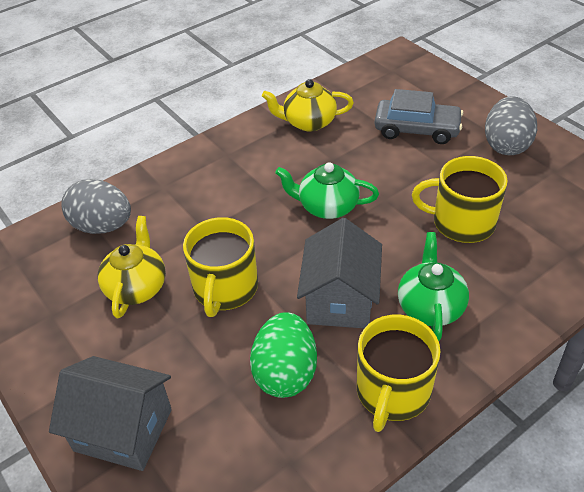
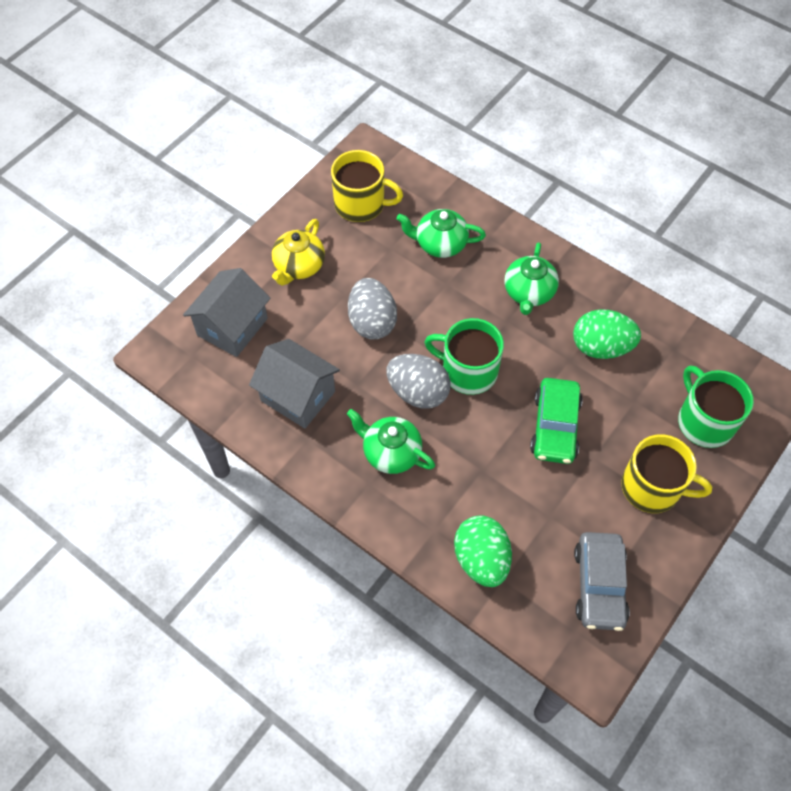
green car: none = 0 -> [530,378,583,464] = 1
green egg: [250,312,317,398] = 1 -> [454,515,512,587] [573,309,641,359] = 2
green mug: none = 0 -> [424,318,504,395] [678,365,754,448] = 2
green teapot: [275,162,379,219] [398,232,469,341] = 2 -> [347,409,435,474] [397,209,486,258] [504,242,559,315] = 3
yellow mug: [183,217,258,317] [357,315,441,432] [412,156,508,243] = 3 -> [331,150,403,222] [621,434,712,513] = 2
yellow teapot: [98,216,166,318] [262,79,354,131] = 2 -> [272,219,325,286] = 1

